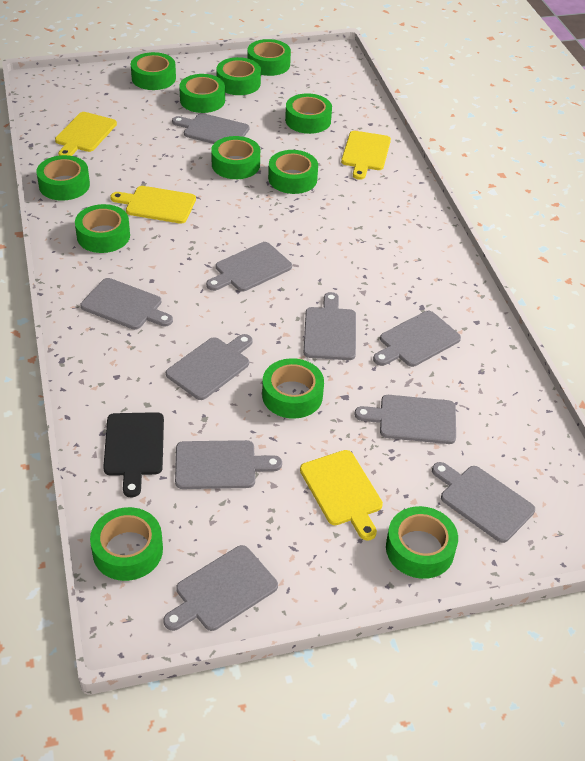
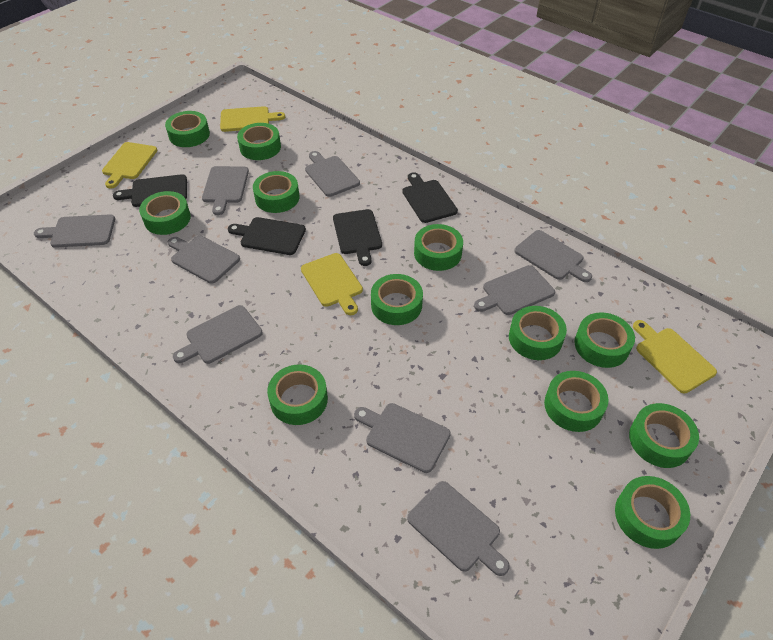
black cutting board: [103,412,164,498] = 1 -> [113,174,187,207] [228,217,306,255] [333,209,382,266] [402,172,458,223] = 4
grey cutting board: [81,278,173,330] [163,545,278,631] [166,334,253,400] [172,113,249,144] [175,440,282,489] [206,242,292,291] [303,292,356,360] [354,395,456,444] [373,311,461,367] [432,462,535,543] = 10 -> [34,214,115,248] [168,236,240,284] [173,305,263,364] [202,166,249,215] [305,151,360,197] [354,403,451,473] [407,481,510,576] [474,265,555,315] [514,230,592,282] = 9

